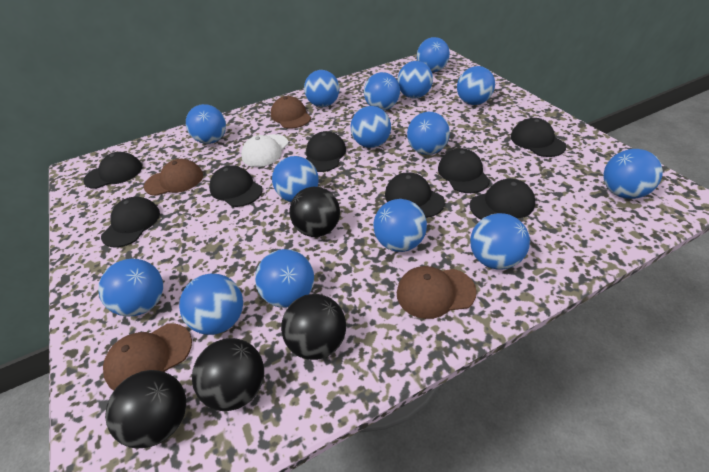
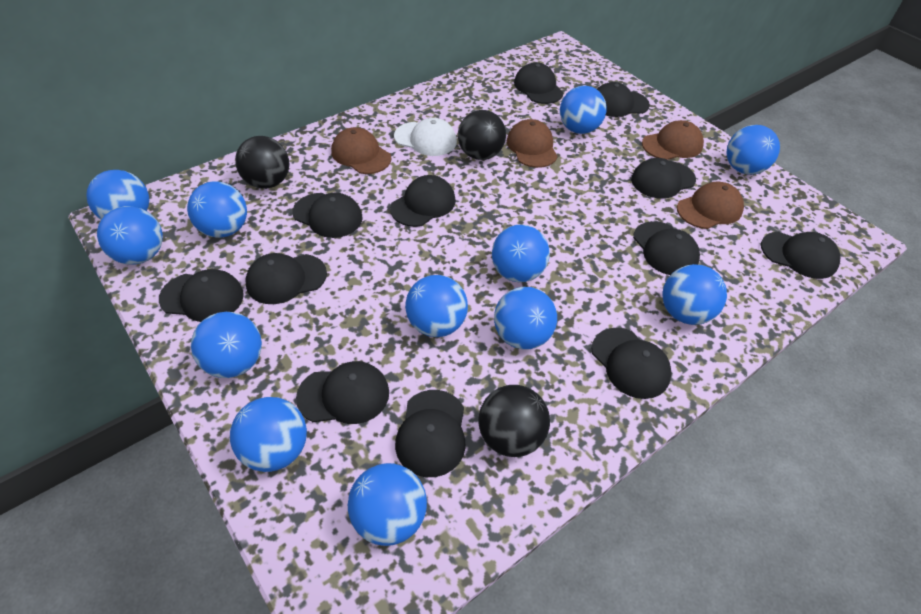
black ball: [105,370,186,449] [192,338,264,411] [281,294,346,360] [290,187,340,237] = 4 -> [235,136,289,189] [458,110,506,160] [478,385,550,457] = 3
black cap: [83,152,142,189] [101,197,160,247] [209,165,263,207] [306,131,346,172] [385,172,445,218] [438,148,490,193] [470,179,535,219] [511,118,566,157] = 8 -> [159,269,244,322] [246,253,327,304] [293,193,363,238] [296,361,389,424] [390,175,456,227] [395,390,466,477] [514,62,564,104] [591,328,672,399] [597,82,650,117] [631,158,696,199] [633,221,700,275] [761,232,840,279] = 12
blue ball: [98,259,163,316] [179,274,243,335] [186,104,226,144] [255,249,314,308] [272,156,319,202] [304,70,339,107] [351,106,391,148] [364,72,400,110] [373,199,427,252] [397,61,433,98] [407,112,450,155] [417,37,450,72] [457,66,495,105] [470,213,530,270] [603,149,663,199] = 15 -> [86,170,149,220] [97,206,163,265] [187,181,247,238] [191,312,262,378] [230,397,307,472] [348,463,427,546] [405,275,468,337] [492,224,550,282] [494,287,557,350] [560,86,607,134] [662,264,727,325] [727,125,780,175] = 12

